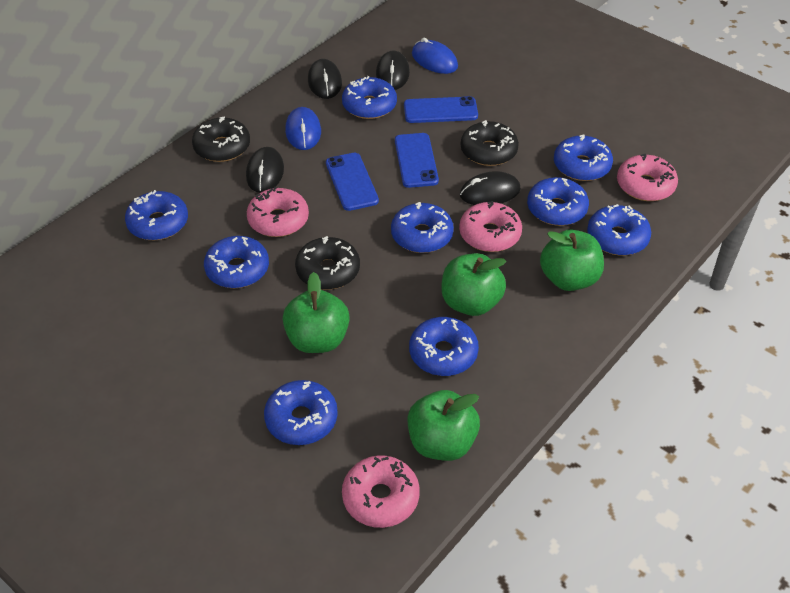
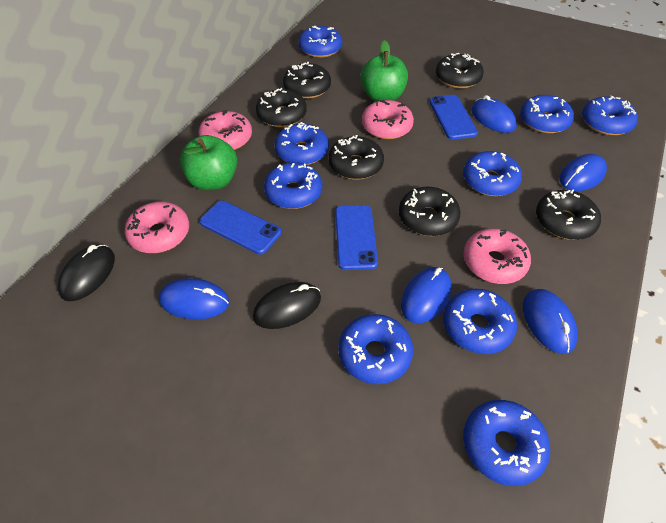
black donut: [192,116,250,162] [295,236,360,290] [461,120,519,166] = 3 -> [256,88,307,127] [283,62,331,99] [328,135,384,180] [399,187,461,236] [436,53,484,89] [536,189,601,240] = 6
black mouse: [246,147,284,193] [308,59,342,99] [376,50,410,90] [460,171,521,205] = 4 -> [58,245,115,301] [253,282,321,329] = 2
blue mouse: [285,107,321,150] [412,38,458,74] = 2 -> [158,278,229,319] [401,267,451,323] [471,95,517,133] [523,289,578,354] [559,154,607,191] = 5
green apple: [283,272,350,353] [408,390,480,461] [441,253,506,316] [540,229,604,291] = 4 -> [180,135,237,190] [360,40,408,102] = 2

